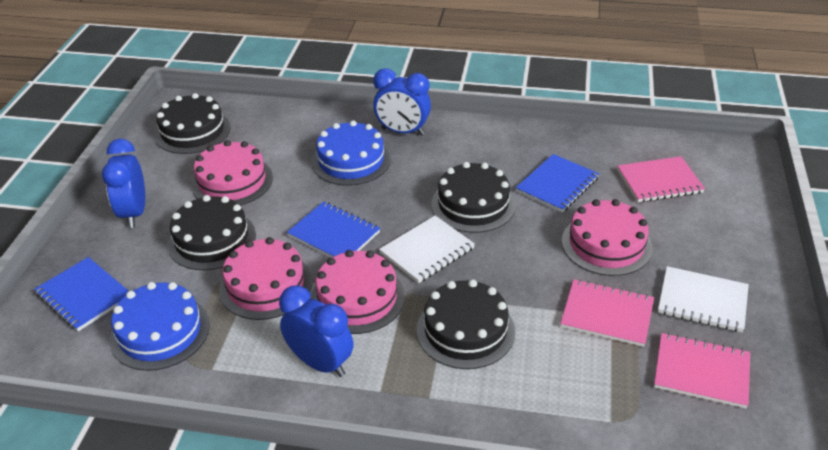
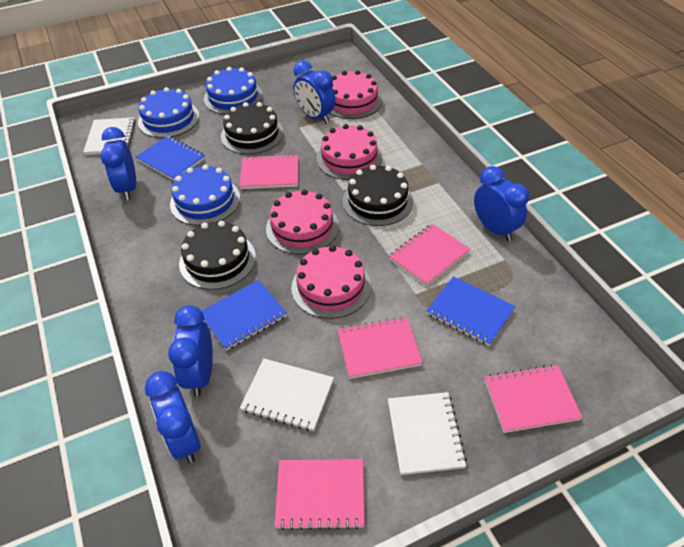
black cake: [155,93,231,154] [167,195,256,270] [417,279,515,369] [431,162,516,233] = 4 -> [179,221,256,290] [221,102,284,154] [343,165,413,226] = 3
blue cake: [110,282,210,371] [312,120,391,186] = 2 -> [138,87,199,138] [170,165,240,226] [204,67,263,115] = 3
blue clock: [102,139,145,228] [279,285,354,377] [373,68,431,135] = 3 -> [101,127,136,201] [145,371,201,464] [168,305,213,397] [293,61,336,124] [474,166,529,242] = 5
pink notebook: [560,279,654,347] [617,156,705,202] [654,333,750,408] = 3 -> [240,154,298,189] [275,459,365,530] [338,317,423,379] [389,224,470,286] [485,364,582,433] = 5
white notebook: [379,216,475,283] [658,266,749,332] = 2 -> [83,117,136,155] [240,359,334,431] [388,392,467,475] = 3

